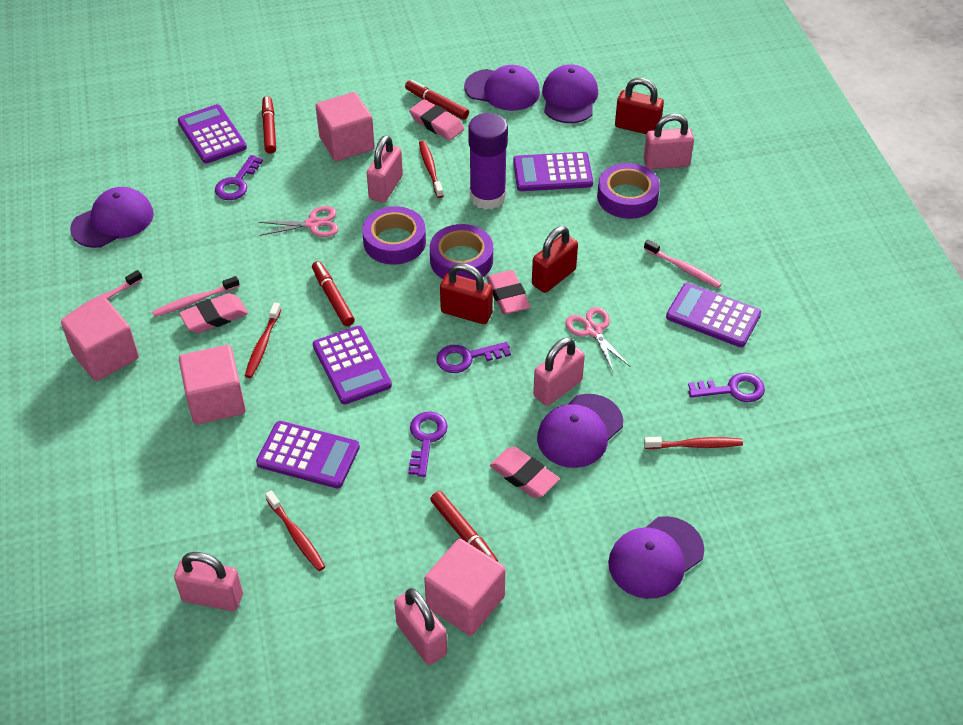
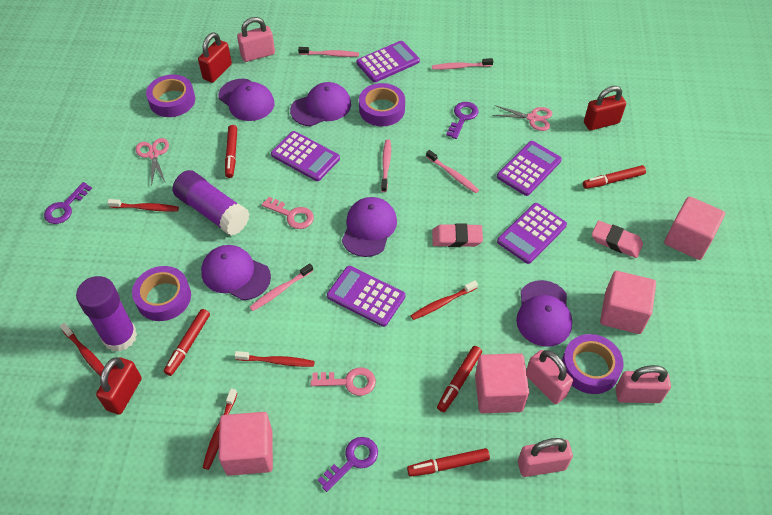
pink eraser: [179,293,248,333] [409,99,464,141] [486,270,531,315] [490,447,560,498] = 4 -> [432,223,483,247] [592,220,643,258] = 2
pink key: none = 0 -> [262,197,314,229] [311,367,376,396] = 2
pink padlock: [174,552,243,611] [367,135,403,203] [394,588,447,665] [533,337,585,406] [643,114,694,169] = 5 -> [237,17,275,62] [518,438,573,477] [526,350,573,404] [615,365,671,403] = 4
pink toothbrush: [63,270,143,319] [152,276,240,317] [644,240,722,288] = 3 -> [250,263,313,311] [298,47,359,57] [381,139,391,192] [426,150,479,193] [432,58,493,70] = 5
purple glue stick: [468,113,508,210] = 1 -> [76,276,137,352] [173,170,250,236] = 2
purple key: [215,155,263,200] [408,412,448,477] [436,342,511,373] [688,373,765,402] = 4 -> [44,182,92,224] [318,437,378,492] [446,102,479,139] = 3
purple tape: [362,206,426,265] [430,224,493,280] [597,163,660,219] = 3 -> [132,266,191,321] [146,75,195,117] [359,83,405,126] [562,334,623,394] = 4
red marker: [262,96,276,154] [312,261,355,326] [405,80,469,120] [430,491,498,562] = 4 -> [164,309,210,376] [225,125,237,178] [407,448,490,477] [437,346,482,412] [583,165,646,189] = 5
red toothbrush: [245,302,281,378] [265,491,325,571] [419,141,443,198] [644,437,743,449] = 4 -> [60,323,104,376] [107,199,179,212] [203,388,237,470] [234,351,315,367] [410,280,478,320] = 5

